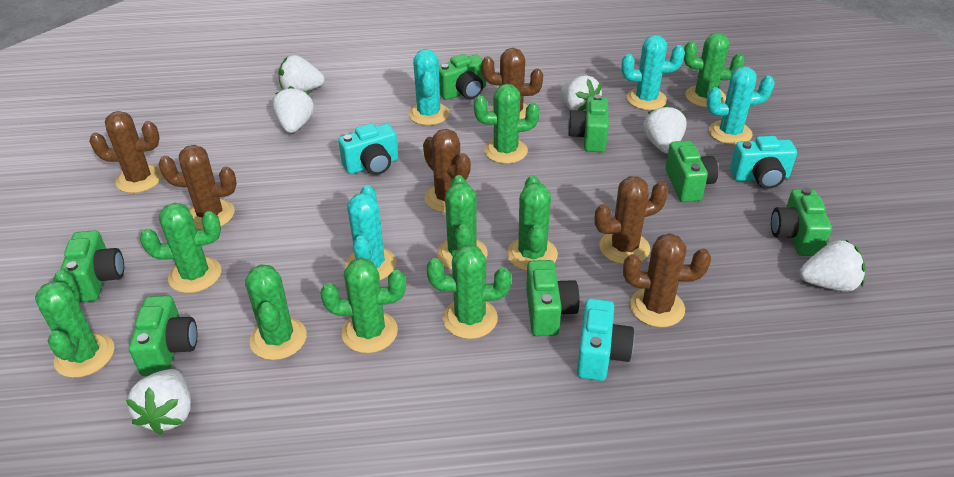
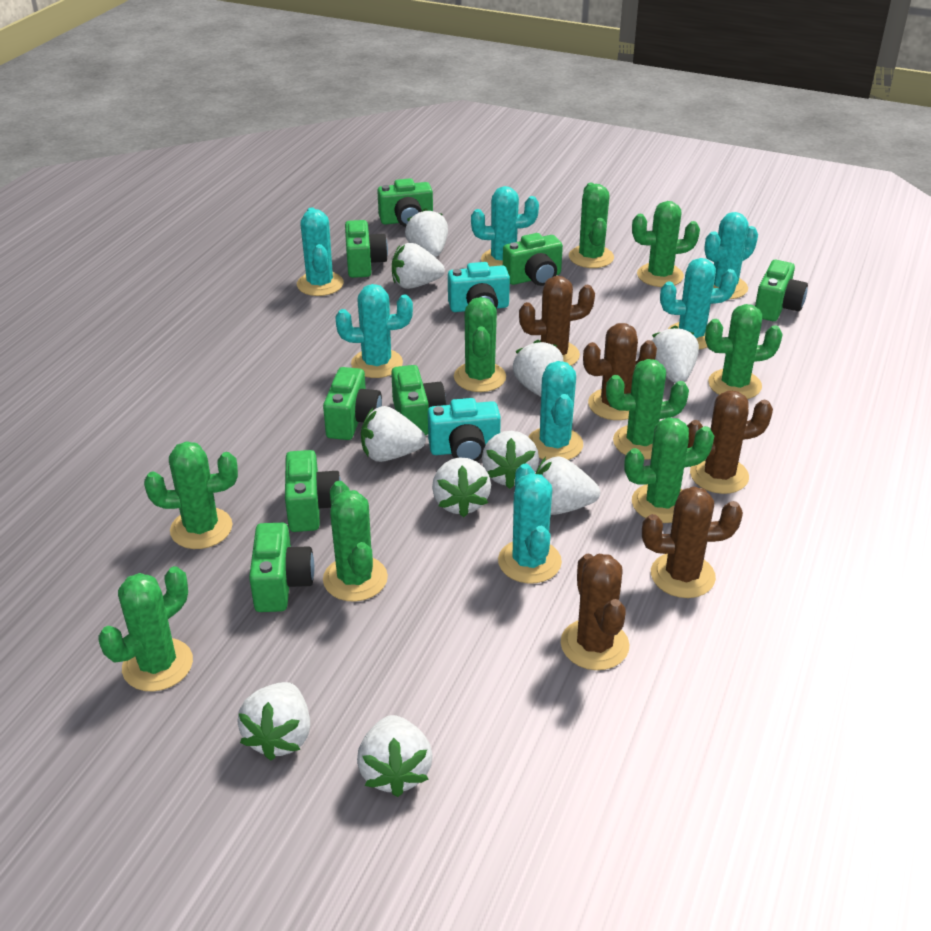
brown cactus: [89,111,162,193] [158,145,237,230] [423,129,471,213] [481,48,543,119] [594,176,668,264] [623,233,711,327] = 6 -> [519,276,595,366] [561,553,630,670] [583,323,657,420] [642,486,743,598] [687,390,773,494] = 5
green camera: [60,230,124,303] [129,296,197,376] [439,54,486,100] [526,260,580,336] [568,94,609,152] [665,141,718,202] [771,187,832,256] = 7 -> [249,523,314,612] [285,450,341,532] [323,367,382,440] [345,220,388,278] [377,178,433,227] [391,365,446,436] [503,233,563,286] [755,260,808,321] = 8
turquoise cactus: [345,185,396,280] [408,49,449,125] [621,35,685,110] [706,66,775,145] = 4 -> [297,208,344,296] [336,284,413,378] [471,186,539,267] [498,464,562,584] [528,361,583,460] [660,258,738,349] [704,212,758,299] = 7
turquoise camera: [338,123,398,175] [577,298,634,381] [730,136,797,189] = 3 -> [428,398,501,461] [448,262,510,312] = 2
white strawberry: [126,369,191,435] [272,86,314,133] [278,55,325,91] [561,75,602,111] [644,105,687,154] [800,240,865,291] = 6 -> [238,682,310,760] [357,715,433,797] [361,406,426,462] [392,243,445,289] [405,208,448,257] [432,457,491,517] [482,431,539,489] [513,340,563,397] [536,456,600,515] [652,325,699,383] = 10

